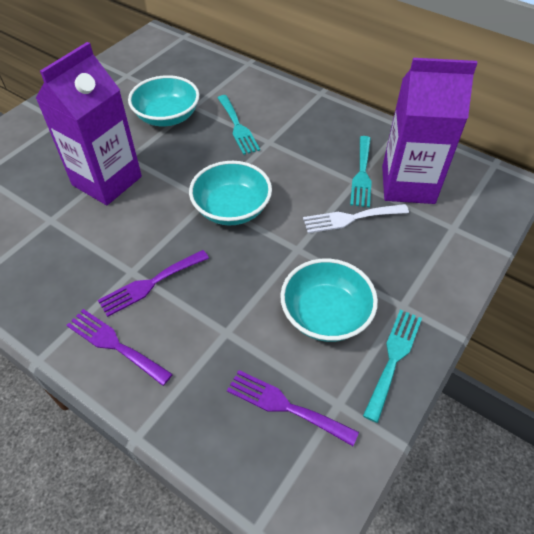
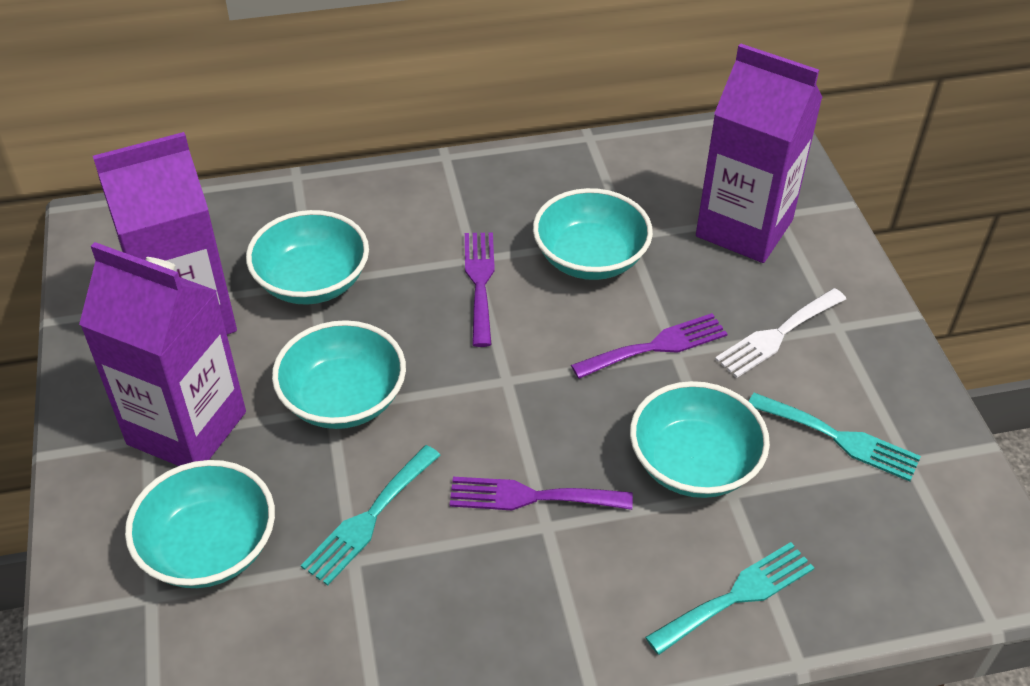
purple carton: [35,42,142,205] [382,58,477,204] = 2 -> [79,242,246,466] [93,132,237,334] [696,43,823,263] = 3
turquoise bowl: [128,75,199,126] [189,161,272,226] [280,259,378,342] = 3 -> [125,460,275,588] [246,210,369,304] [272,320,406,429] [533,188,653,280] [630,381,770,498] = 5

